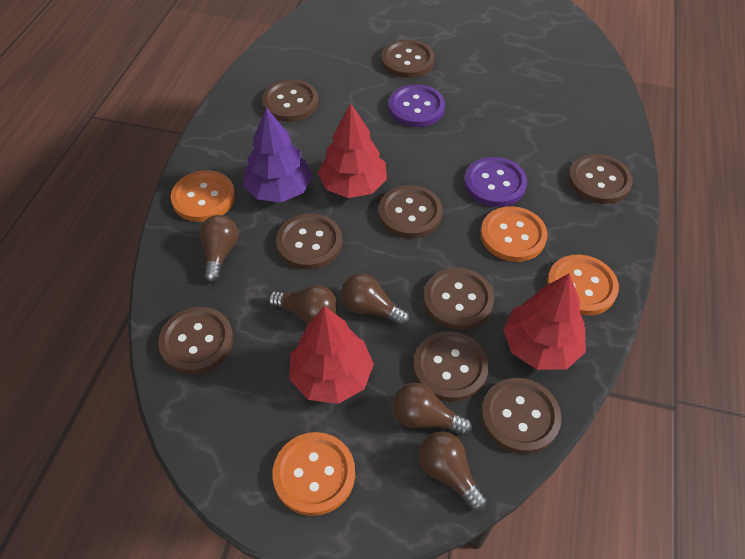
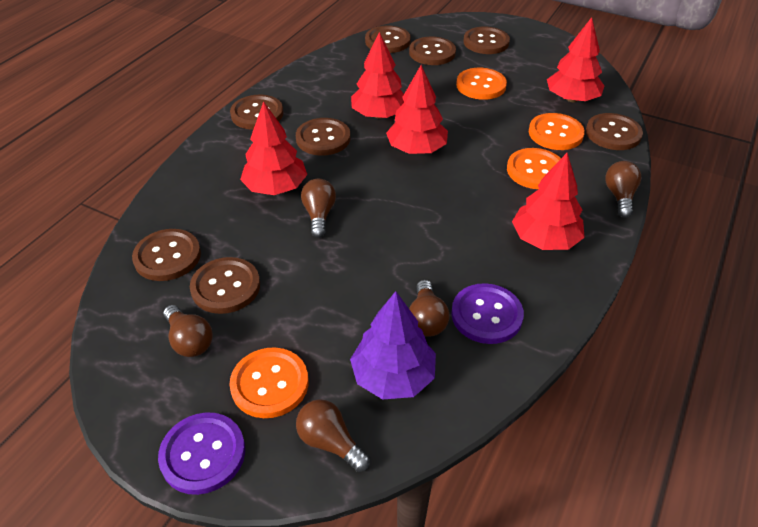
brown button: [158,307,234,374] [262,80,319,122] [276,213,343,270] [379,185,443,238] [381,40,435,78] [413,331,489,402] [424,267,494,330] [481,378,562,454] [568,154,633,204] = 9 -> [132,229,201,281] [190,257,260,314] [230,95,283,130] [296,118,351,156] [365,26,411,53] [409,37,456,65] [463,27,510,54] [586,113,643,150] = 8
red tree: [289,306,374,404] [318,103,387,198] [503,273,586,370] = 3 -> [240,101,308,195] [351,32,404,119] [386,65,448,154] [512,153,585,250] [547,17,604,102] = 5

